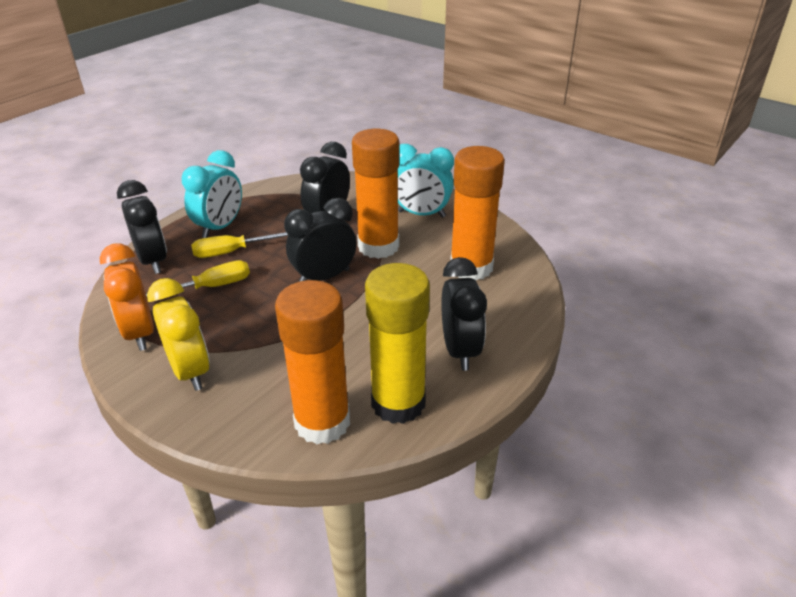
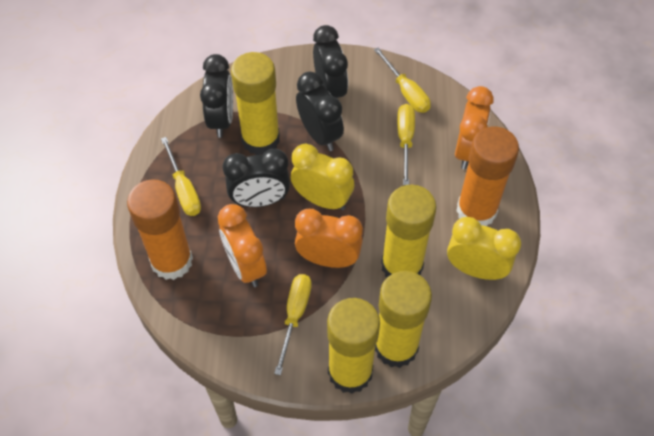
orange clock: [100,243,154,351] = 1 -> [218,204,267,287] [295,209,363,268] [455,86,494,169] = 3
orange glue stick: [275,280,350,444] [352,129,399,259] [450,146,505,280] = 3 -> [127,179,193,280] [456,127,519,226] = 2
turquoise clock: [182,150,242,238] [398,144,454,218] = 2 -> none = 0
yellow clock: [147,278,210,391] = 1 -> [291,143,354,211] [447,217,521,280] = 2
yellow glue stick: [365,263,430,424] = 1 -> [231,52,280,155] [327,298,380,394] [375,271,432,368] [381,185,437,278] = 4
yellow screwdriver: [146,260,250,297] [191,232,288,258] = 2 -> [161,137,201,216] [274,274,312,375] [374,48,431,113] [397,104,415,185] = 4

